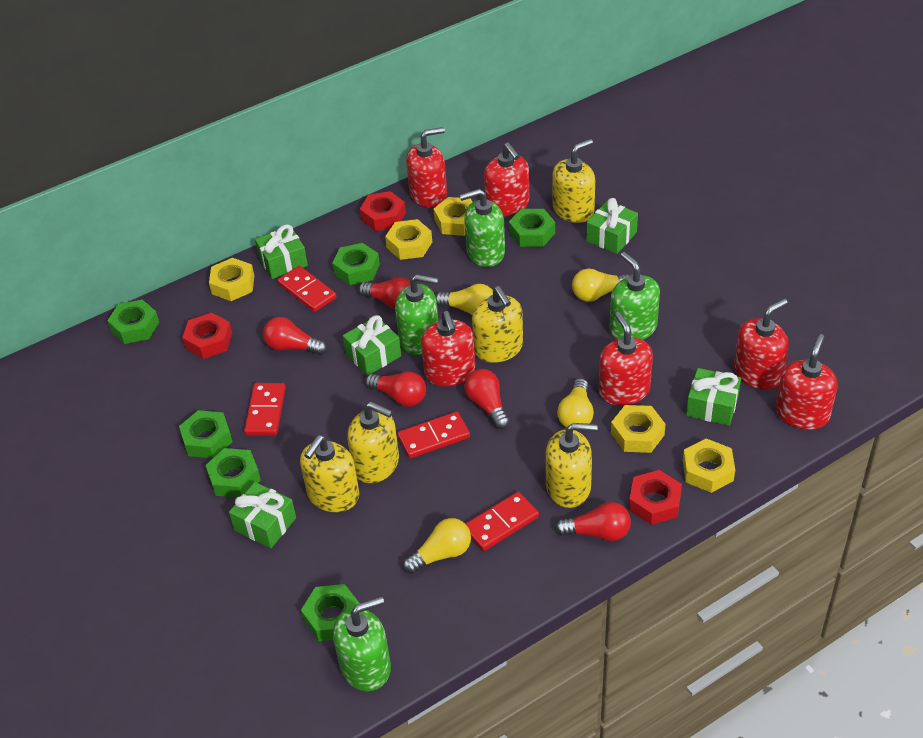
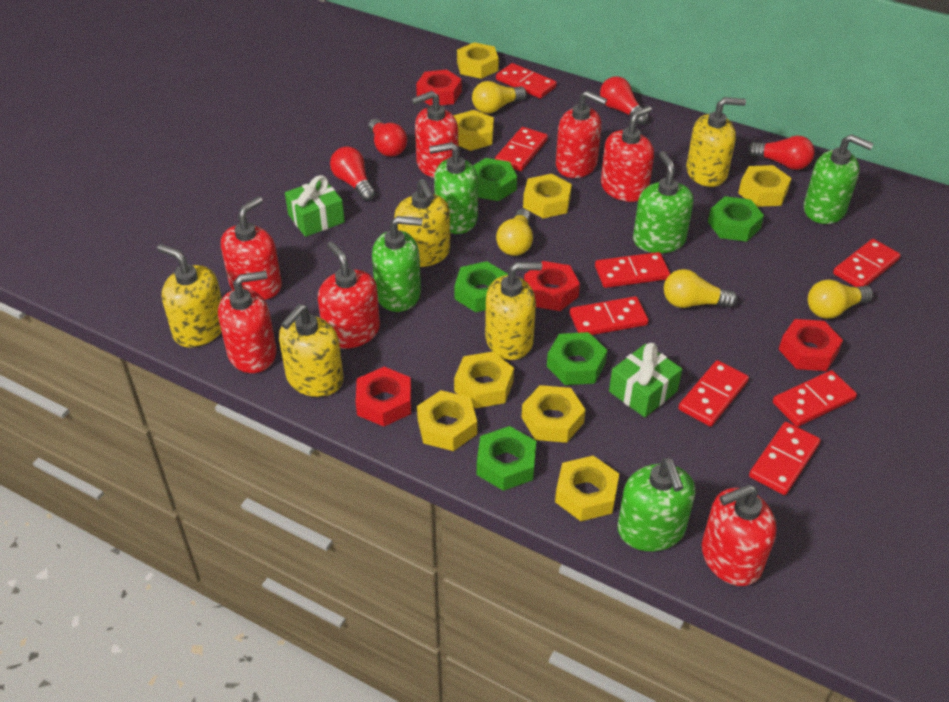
green gift: [229,482,296,548] [255,224,308,279] [343,315,401,376] [586,198,638,254] [686,368,741,426] = 5 -> [285,175,345,237] [609,343,682,417] = 2
green nut: [107,300,159,344] [179,410,232,458] [206,448,261,497] [301,584,360,641] [332,243,380,285] [509,209,555,247] = 6 -> [454,261,508,312] [473,158,517,201] [477,426,536,491] [547,332,607,385] [708,196,764,242] = 5
green soap dispenser: [333,596,391,691] [395,274,438,355] [460,189,505,267] [609,252,660,340] = 4 -> [372,216,422,312] [429,142,478,234] [617,458,695,551] [633,151,694,253] [804,134,874,224] = 5
red domino: [244,383,286,436] [277,266,337,312] [397,412,470,459] [465,492,539,551] = 4 -> [495,127,548,171] [496,63,557,99] [570,296,649,335] [595,252,670,288] [678,360,749,427] [749,422,821,495] [773,370,857,427] [833,239,901,287] = 8
red light bulb: [263,317,327,355] [358,277,410,310] [365,372,426,407] [464,369,509,429] [555,502,631,541] = 5 -> [330,146,375,201] [368,119,407,157] [600,76,649,125] [747,136,815,170] = 4
red nut: [182,313,232,359] [360,191,406,231] [629,470,682,525] = 3 -> [356,367,411,427] [416,70,462,105] [524,261,580,311] [779,319,843,371] = 4
red soap dispenser: [406,127,447,207] [421,311,475,387] [484,142,529,216] [599,312,653,406] [734,298,789,390] [775,334,838,430] = 6 -> [218,271,276,373] [221,196,282,300] [318,241,380,349] [411,91,458,178] [556,91,607,178] [601,106,654,202] [702,485,777,586] = 7
yellow nut: [209,258,254,301] [385,219,432,260] [434,197,472,236] [611,405,666,453] [683,438,735,493] = 5 -> [417,390,477,451] [453,110,494,151] [454,352,514,408] [457,42,499,79] [521,385,586,443] [523,174,572,218] [555,456,619,521] [738,165,791,207] = 8

